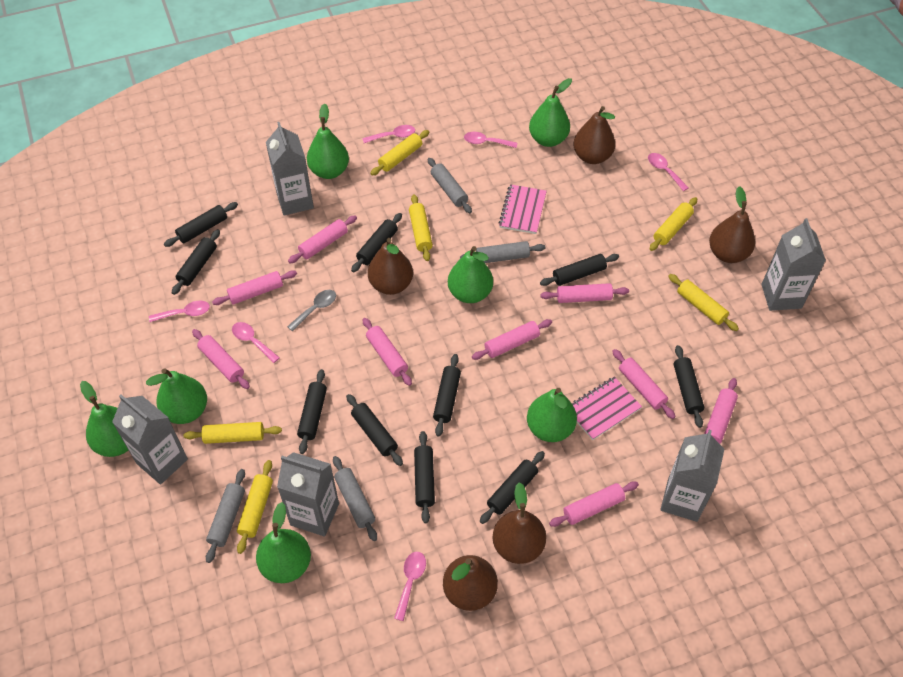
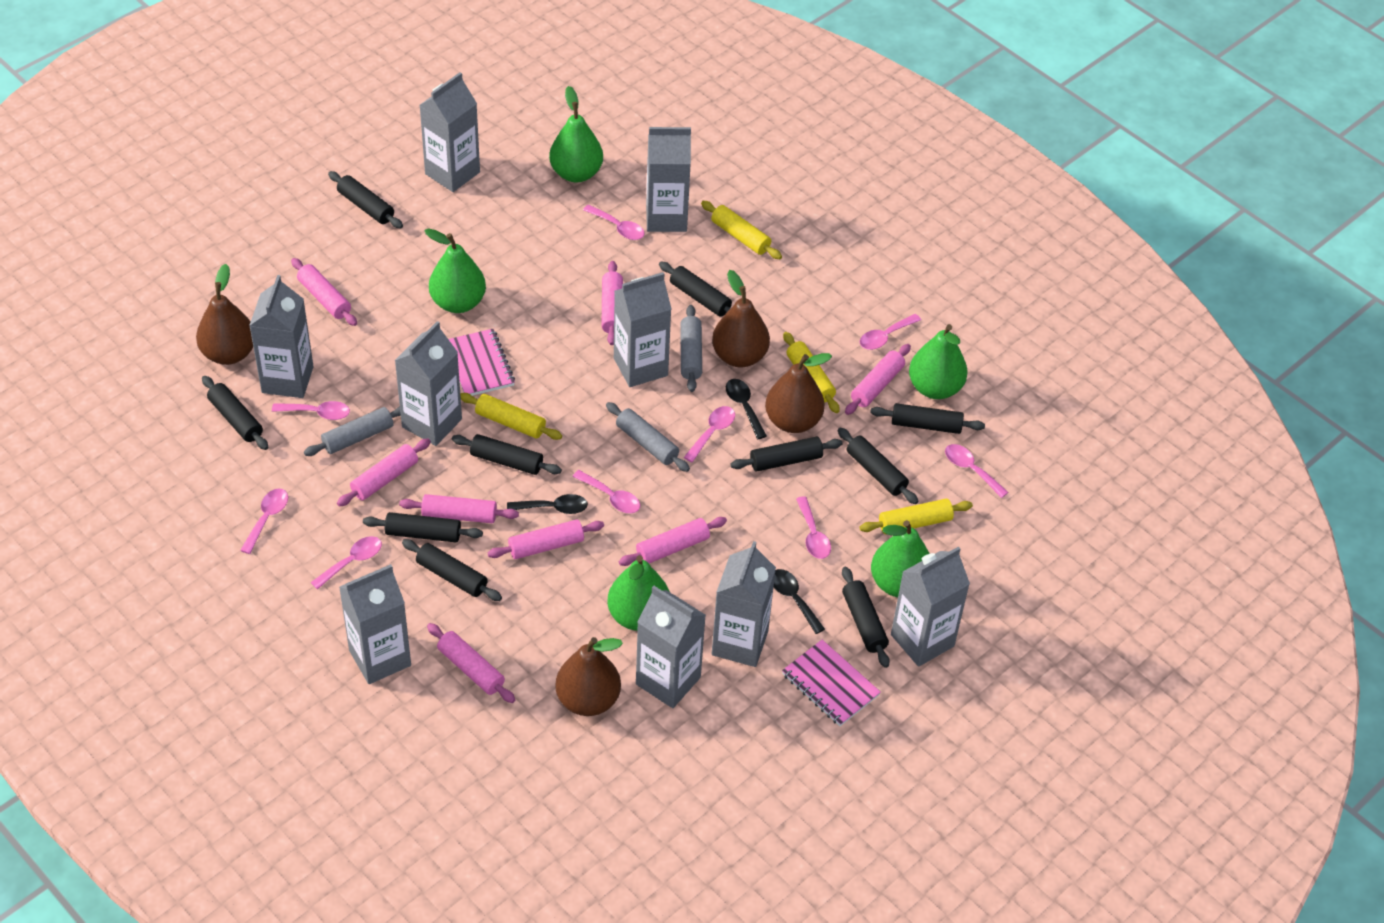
black spoon: none = 0 -> [507,494,588,514] [726,379,767,439] [774,569,825,634] = 3
brown pear: [368,238,413,295] [443,555,498,611] [493,482,546,564] [573,106,615,164] [709,186,755,263] = 5 -> [196,264,253,365] [555,637,623,716] [712,270,770,367] [765,353,832,433] = 4
green pear: [80,381,128,457] [146,368,207,424] [256,502,311,583] [307,103,349,179] [448,246,493,303] [527,388,577,442] [529,78,572,147] = 7 -> [424,228,486,313] [549,86,603,182] [607,555,670,631] [871,520,930,597] [909,324,968,399] = 5
grey carton: [112,394,188,484] [266,122,314,216] [277,452,339,536] [660,430,724,522] [761,218,826,311] = 5 -> [249,275,314,398] [339,564,411,684] [395,321,462,446] [420,72,480,192] [614,272,671,387] [636,586,706,708] [646,127,691,232] [712,541,776,667] [891,546,970,667] = 9
grey rolling pin: [206,469,245,563] [333,456,377,541] [428,158,472,213] [460,241,545,263] = 4 -> [304,406,401,456] [606,402,690,472] [680,305,702,392] = 3
grey spoon: [287,290,336,331] = 1 -> none = 0
pink rolling pin: [192,329,250,389] [212,270,297,305] [288,215,357,263] [362,318,412,386] [472,319,552,360] [540,283,629,303] [549,482,639,527] [612,349,676,419] [704,378,738,444] = 9 -> [291,258,357,326] [337,439,431,507] [399,494,519,523] [427,623,515,703] [488,519,604,559] [602,261,623,345] [619,517,727,566] [845,344,911,415] = 8
pink spoon: [149,301,210,322] [232,322,280,363] [362,125,415,143] [394,552,426,621] [464,132,517,148] [648,153,689,191] = 6 -> [240,488,288,554] [272,401,350,420] [311,536,382,589] [573,470,640,513] [583,204,644,240] [684,406,735,462] [796,496,831,559] [860,314,921,350] [945,444,1008,498] = 9
yellow rolling pin: [184,422,282,444] [237,460,273,554] [370,130,429,176] [409,194,433,261] [650,197,697,251] [668,274,739,331] = 6 -> [460,393,562,440] [701,201,782,259] [783,332,840,413] [860,499,973,534] = 4

